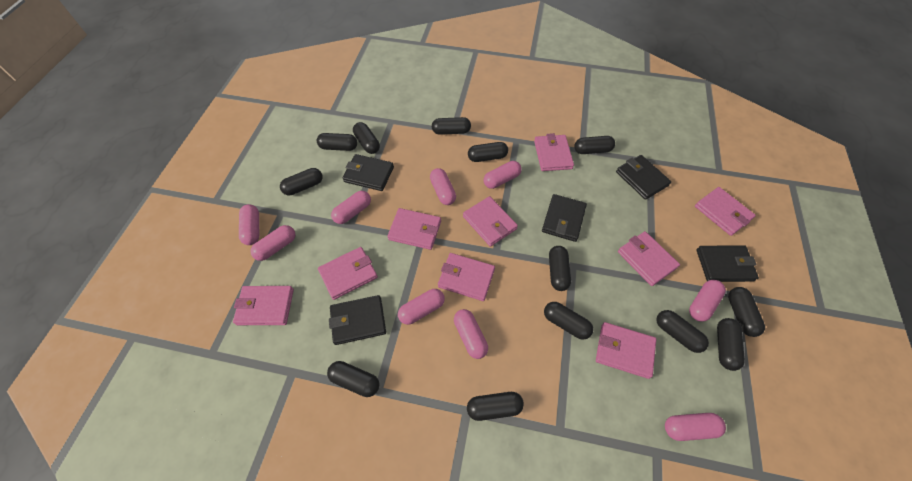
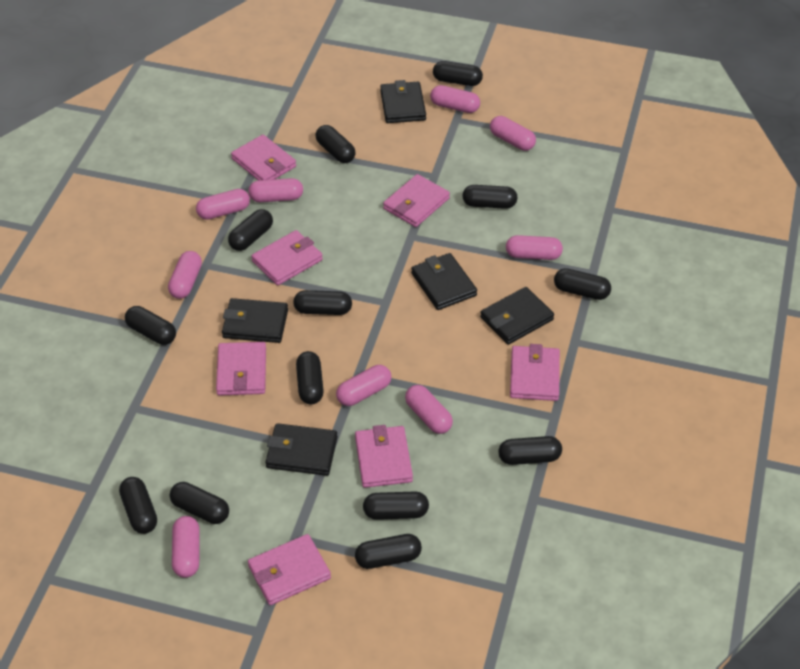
pink wallet: [233,286,294,325] [318,247,378,300] [387,208,441,250] [438,253,495,301] [463,196,518,247] [534,133,574,171] [596,322,656,379] [618,231,680,286] [695,187,756,236] = 9 -> [216,342,266,396] [231,135,296,180] [248,534,331,605] [251,230,323,285] [355,425,413,488] [383,174,450,227] [510,344,560,401] = 7

